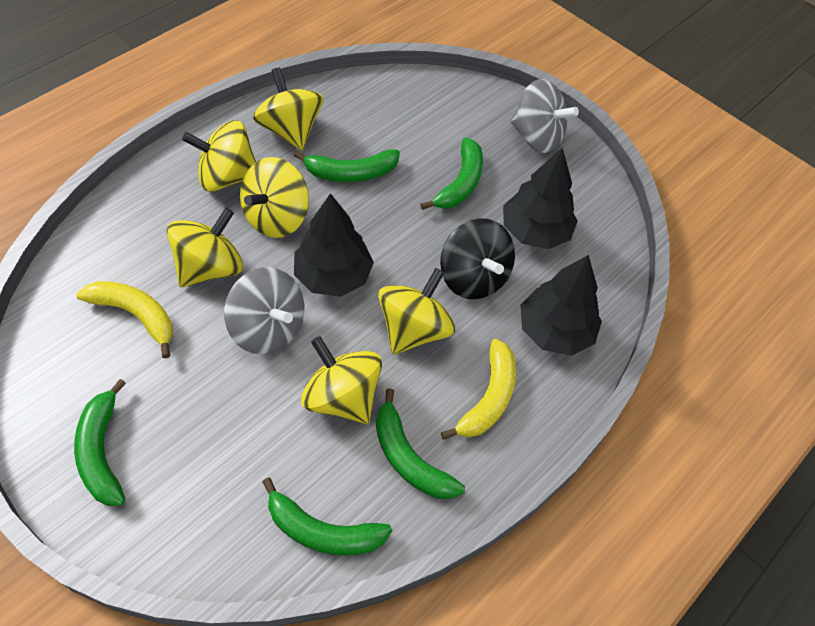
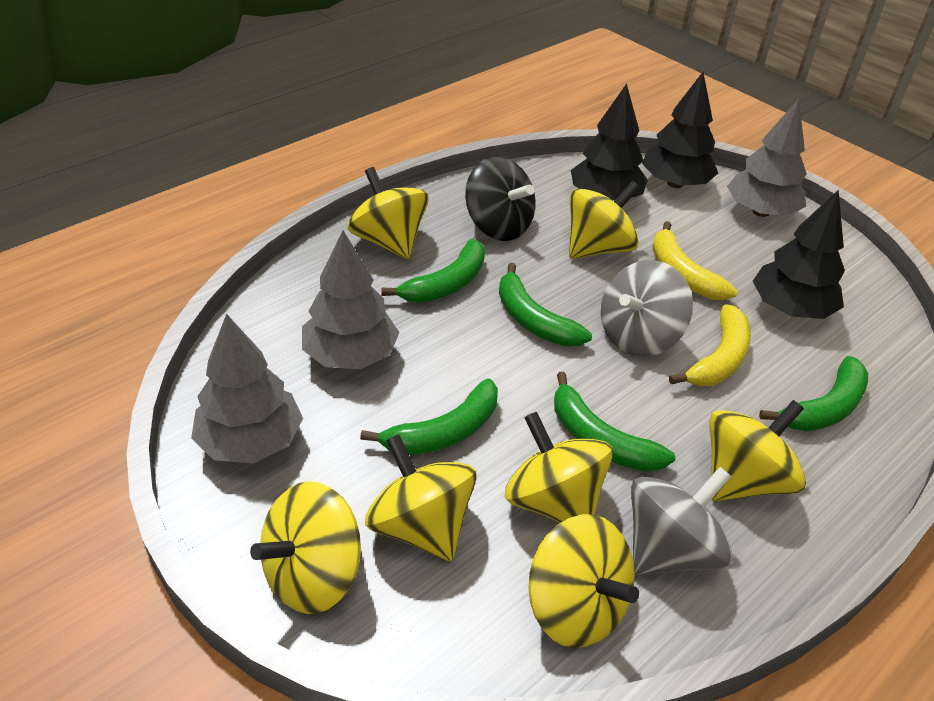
grey tree: none = 0 -> [191,313,303,463] [302,231,399,369] [727,99,807,217] = 3
yellow spinning top: [167,208,243,287] [182,120,256,192] [240,157,309,238] [253,67,324,150] [301,336,382,424] [378,268,455,354] = 6 -> [250,481,361,614] [347,167,429,259] [365,434,477,562] [505,412,613,523] [529,514,639,648] [569,181,640,259] [709,400,806,501] = 7

